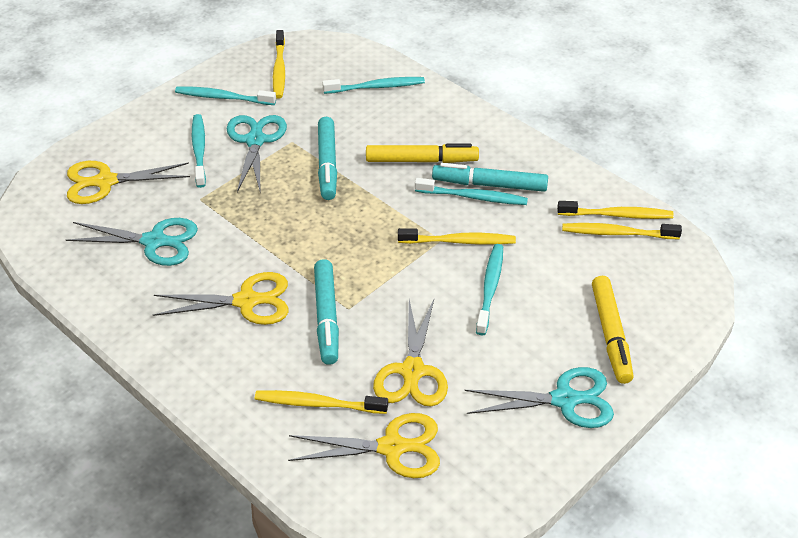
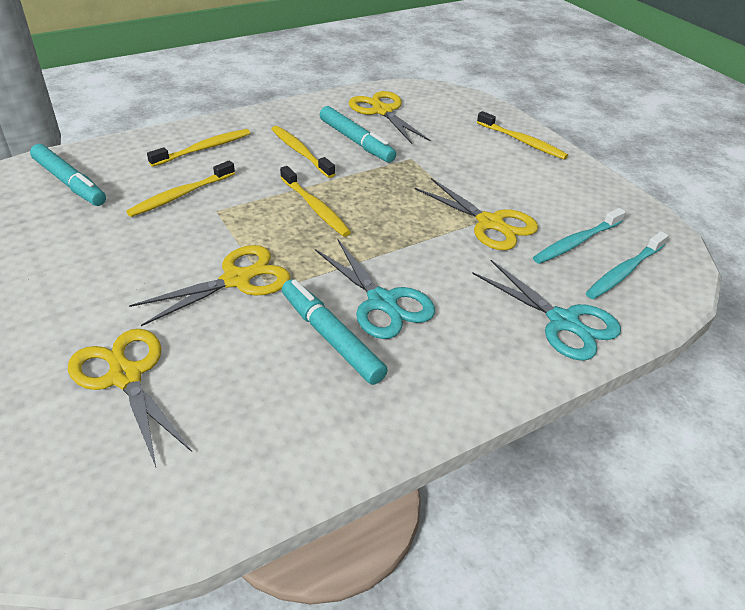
turquoise scissors: [65,218,198,266] [227,115,287,192] [465,367,614,428] = 3 -> [315,240,435,339] [472,260,621,361] = 2
turquoise toothbrush: [175,86,276,105] [192,114,206,188] [322,77,425,94] [415,178,528,205] [476,244,503,335] = 5 -> [533,208,626,264] [586,231,668,299] = 2
yellow marker: [366,144,479,163] [592,276,634,384] = 2 -> none = 0

